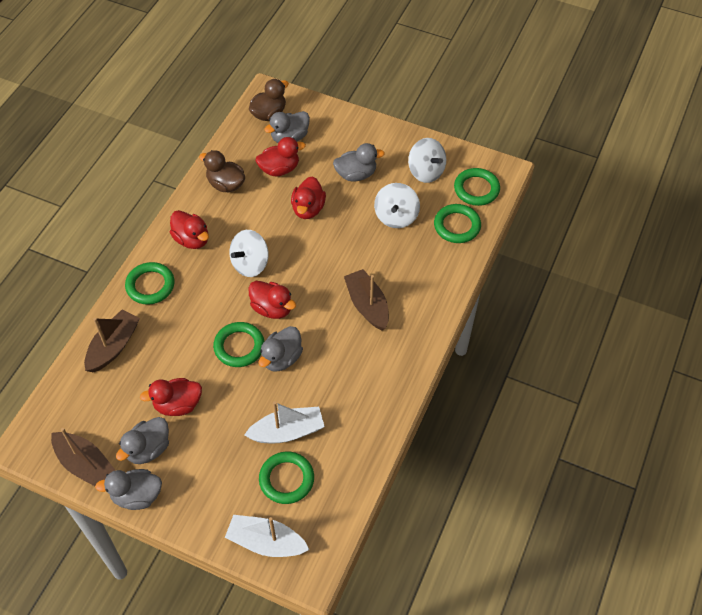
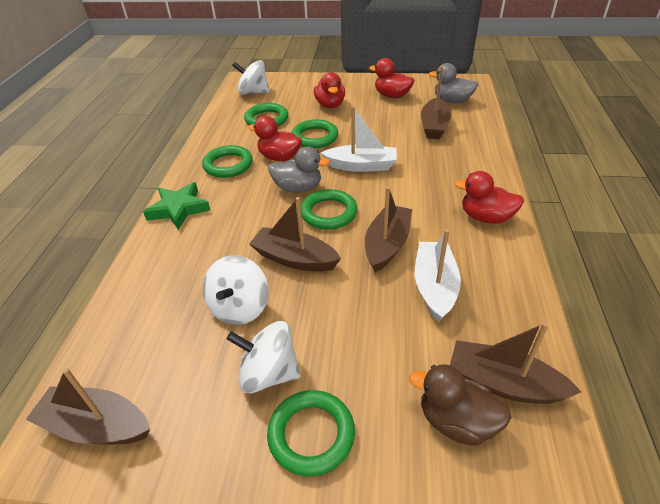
brown boat: [51,428,116,486] [84,310,140,373] [344,269,389,330] = 3 -> [26,368,150,445] [249,197,341,272] [365,187,412,272] [421,66,452,139] [450,322,581,404] = 5
brown duck: [199,150,245,192] [249,79,289,121] = 2 -> [409,364,512,446] = 1
green star: none = 0 -> [143,182,211,230] = 1
grey duck: [95,469,162,510] [116,417,169,464] [259,326,303,371] [264,111,310,143] [333,143,385,182] = 5 -> [268,147,330,193] [429,63,479,103] = 2
red duck: [140,378,202,416] [170,210,209,249] [248,281,296,319] [256,137,306,176] [291,176,326,219] = 5 -> [248,116,302,161] [314,72,345,108] [369,58,415,98] [454,171,524,224] = 4

